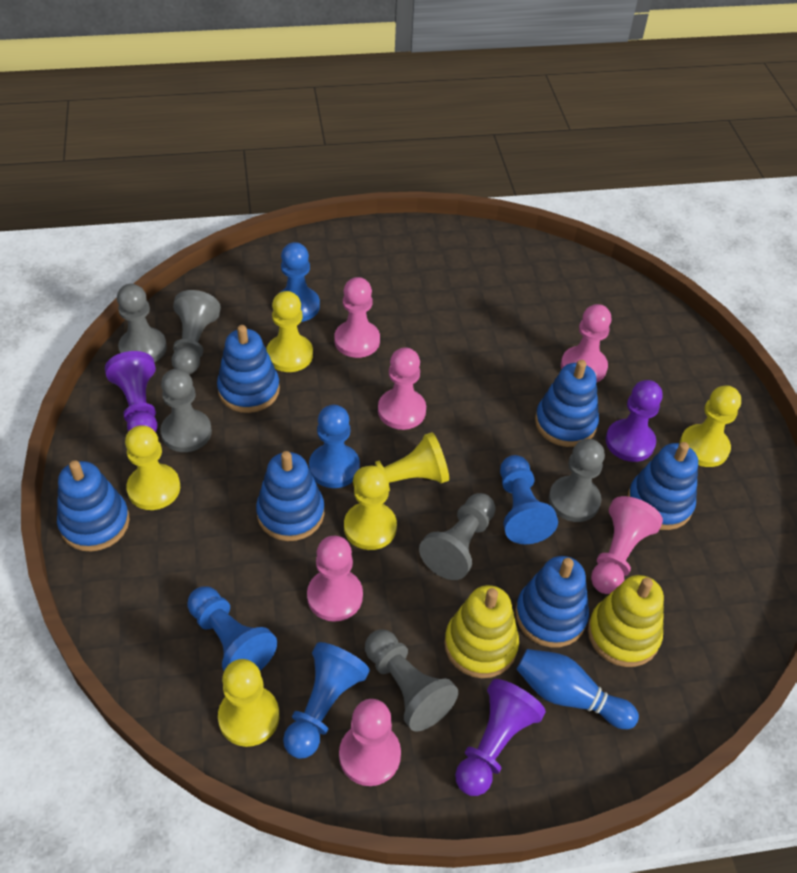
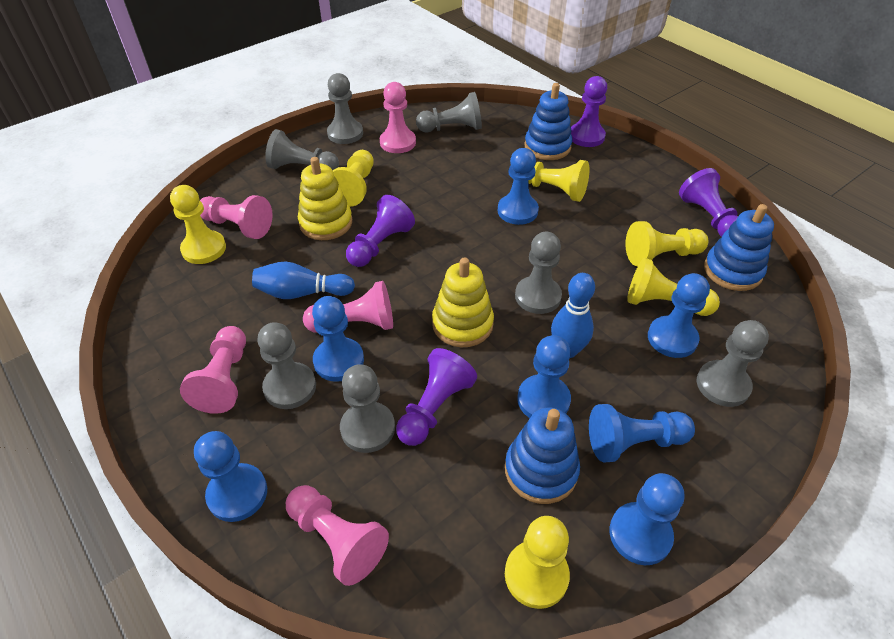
blue bowling pin: [516,649,639,729] = 1 -> [252,261,355,299] [551,273,595,358] = 2
blue pawn: [187,586,277,671] [278,242,320,322] [283,642,370,759] [309,405,360,488] [500,455,558,544] = 5 -> [194,431,267,522] [312,296,364,382] [498,148,539,225] [517,335,571,418] [589,404,695,463] [610,473,684,565] [648,273,710,358] = 7
blue stacking toy: [57,460,130,551] [217,325,280,413] [256,451,324,541] [515,556,589,648] [535,360,599,447] [628,442,698,530] = 6 -> [505,408,580,504] [524,83,572,160] [704,204,774,291] = 3
grey pawn: [117,284,167,362] [160,369,212,452] [171,290,221,374] [365,629,458,732] [419,493,496,580] [549,439,605,522] = 6 -> [257,322,316,409] [265,129,339,170] [327,73,363,144] [340,364,395,453] [416,92,482,133] [515,232,562,314] [697,320,769,407] = 7
pink pawn: [307,536,363,622] [334,277,380,358] [339,699,401,786] [378,347,426,430] [561,304,611,382] [591,496,663,594] = 6 -> [180,326,246,414] [200,195,273,239] [286,485,389,586] [303,281,393,333] [380,82,416,153] = 5
purple pawn: [105,351,158,433] [455,679,546,796] [606,380,663,462] = 3 -> [346,195,415,267] [396,348,477,446] [571,76,607,147] [679,168,738,237] = 4

